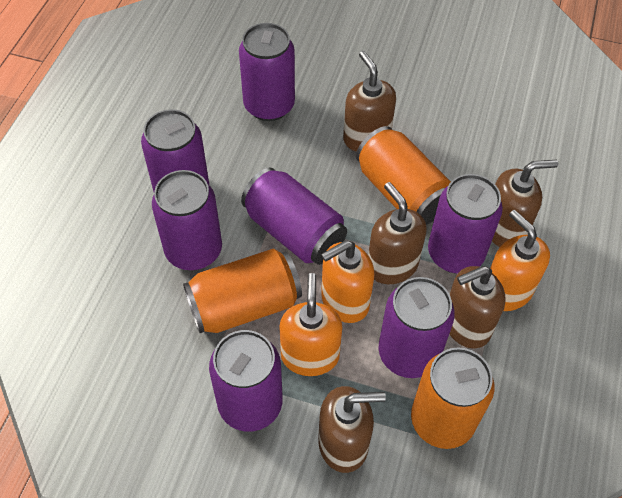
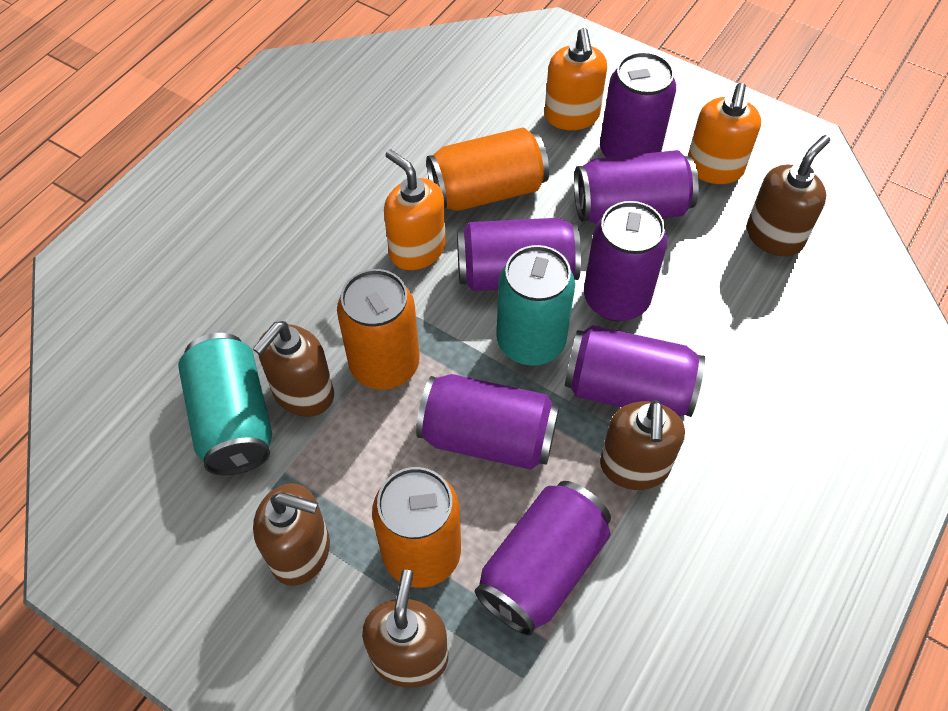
turquoise can: none = 0 -> [178,333,272,475] [497,245,575,366] = 2

